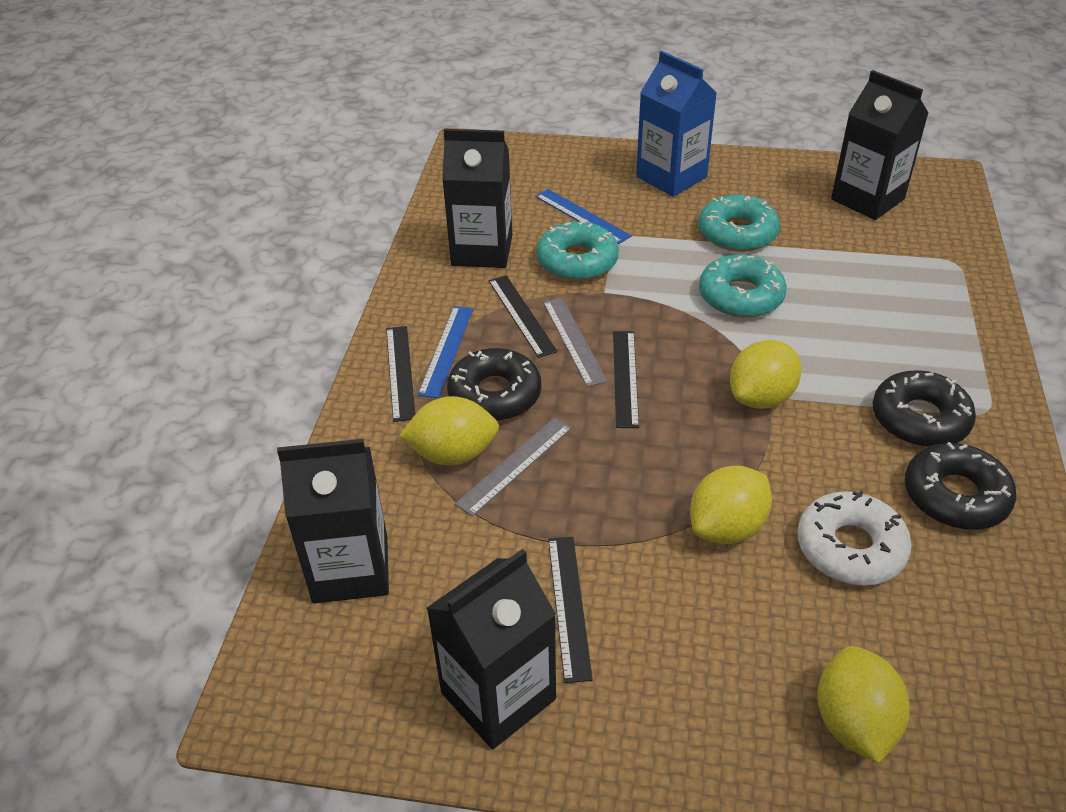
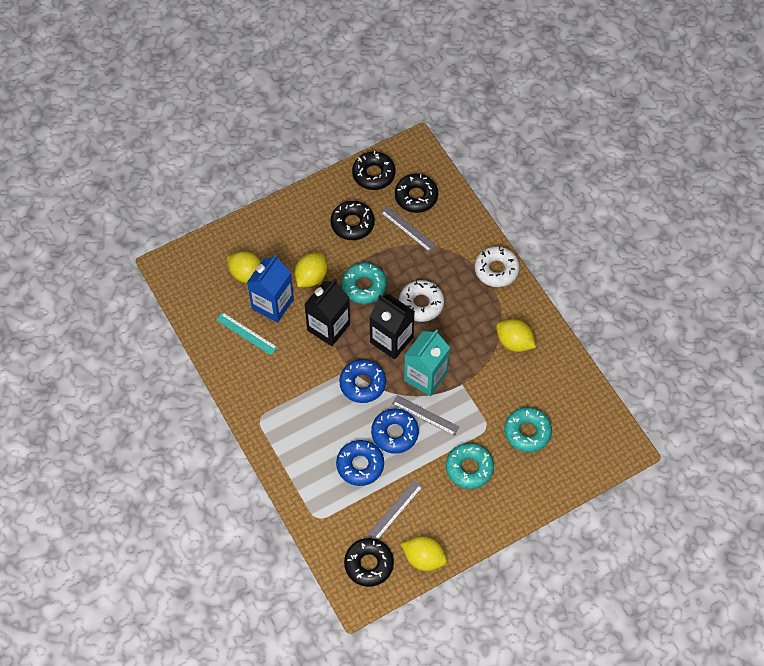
black carton: [277,439,389,604] [427,549,556,749] [442,129,512,268] [831,70,928,220] = 4 -> [304,279,350,346] [369,294,415,359] = 2
black donut: [447,348,541,421] [873,370,976,447] [905,442,1016,530] = 3 -> [331,201,375,240] [344,538,394,587] [352,151,395,190] [395,174,438,213] = 4
black ruler: [386,326,415,422] [489,275,558,358] [548,537,593,683] [613,331,639,428] = 4 -> none = 0
blue donut: none = 0 -> [336,440,384,486] [339,359,386,403] [371,409,419,454] = 3
blue ruler: [418,306,473,398] [535,189,631,244] = 2 -> none = 0
grey ruler: [455,417,572,517] [543,298,607,387] = 2 -> [368,480,423,539] [381,206,436,252] [392,395,459,436] = 3
turquoise carton: none = 0 -> [404,329,450,396] = 1
turquoise ruler: none = 0 -> [216,312,278,355] = 1
white donut: [797,490,912,586] = 1 -> [399,280,444,322] [475,246,520,287] = 2

